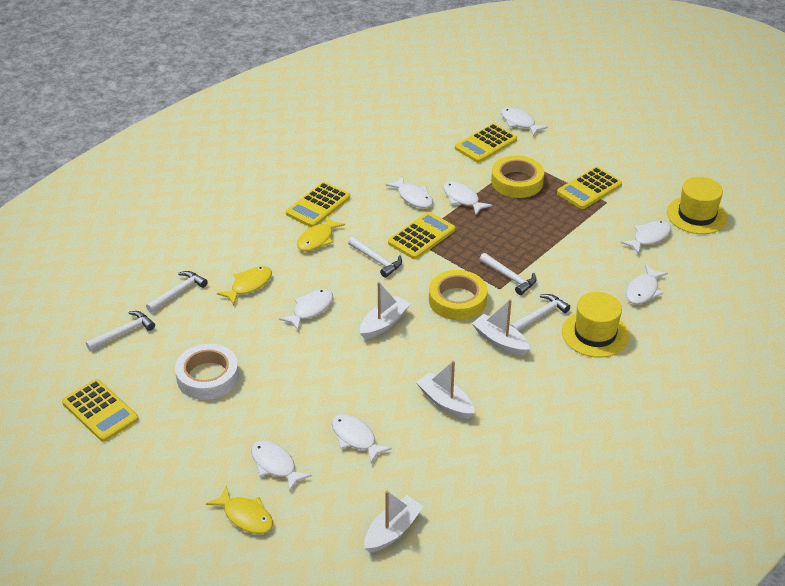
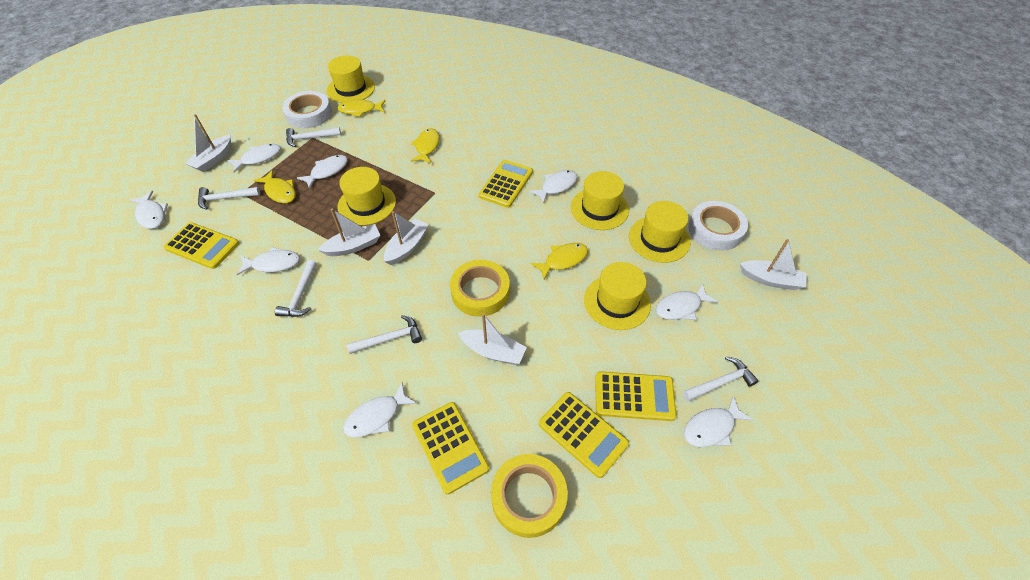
white boat: [360,282,410,339] [364,491,424,553] [416,361,474,419] [472,299,530,356] = 4 -> [185,114,231,172] [318,209,380,256] [384,211,429,265] [458,313,527,365] [740,239,807,290] = 5
white tape: [175,344,239,400] = 1 -> [282,91,332,128] [688,201,748,251] = 2
yellow fish: [206,486,273,534] [217,266,272,305] [297,216,345,251] = 3 -> [254,170,296,203] [337,99,385,117] [410,128,440,163] [531,243,588,280] = 4
yellow hat: [562,292,629,358] [667,177,728,234] = 2 -> [327,55,375,103] [338,167,396,225] [571,171,629,230] [584,262,651,330] [629,201,690,263] = 5

